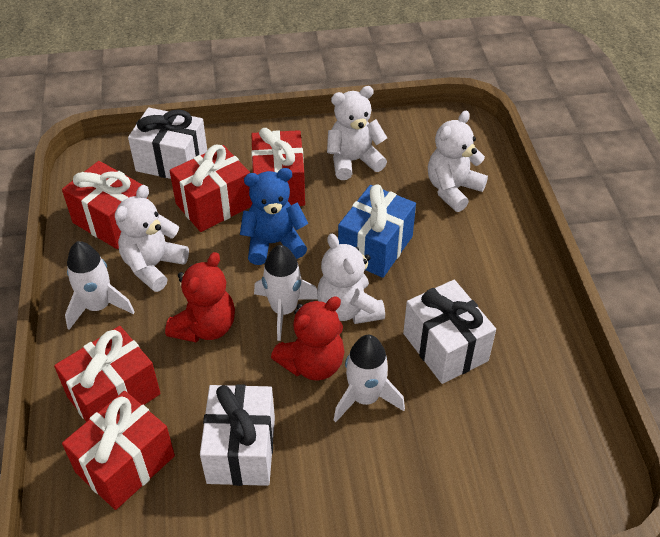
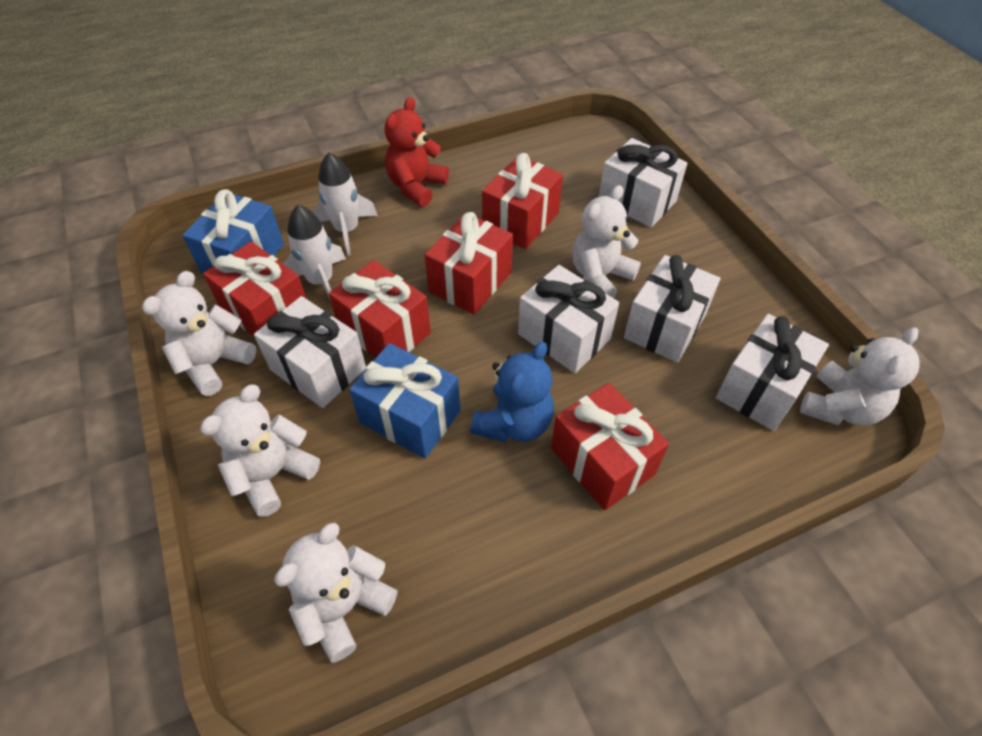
blue gift: [338,185,416,278] = 1 -> [182,189,284,274] [349,343,460,459] = 2
red teddy bear: [165,252,235,343] [271,297,345,381] = 2 -> [384,97,449,207] = 1
white gift: [128,107,207,179] [200,384,275,486] [403,280,496,384] = 3 -> [254,296,366,408] [518,265,619,373] [599,138,687,227] [624,255,720,363] [716,314,829,431] = 5
white rocket: [65,241,134,330] [254,245,318,341] [334,335,405,422] = 3 -> [284,205,346,301] [313,152,378,256] = 2
white teddy bear: [115,185,189,292] [317,234,385,324] [327,86,387,180] [428,111,488,212] = 4 -> [142,271,257,396] [200,385,320,517] [274,523,398,663] [572,185,641,298] [800,327,920,426] = 5

